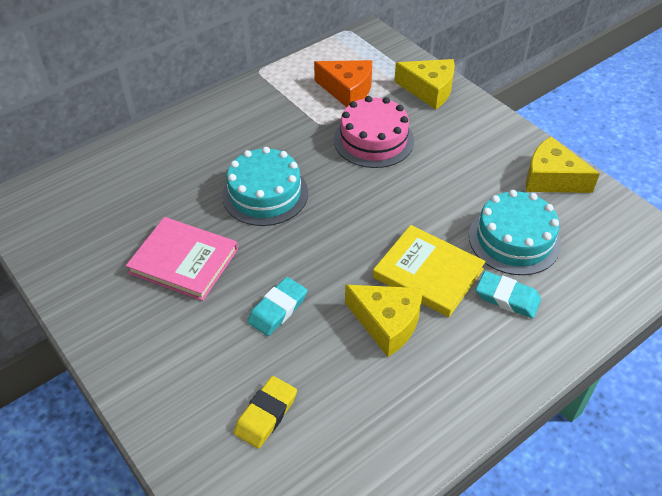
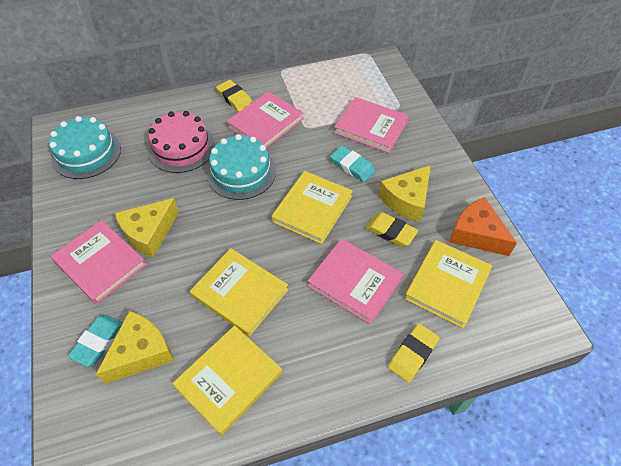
pink book: [126,217,238,301] = 1 -> [51,220,147,304] [227,91,304,148] [308,239,404,325] [334,97,409,153] = 4
yellow book: [373,225,486,317] = 1 -> [172,326,282,436] [190,248,289,337] [271,171,353,244] [404,240,493,328] = 4
yellow eraser: [234,376,297,449] = 1 -> [216,80,252,112] [366,212,418,247] [388,324,440,382] = 3

